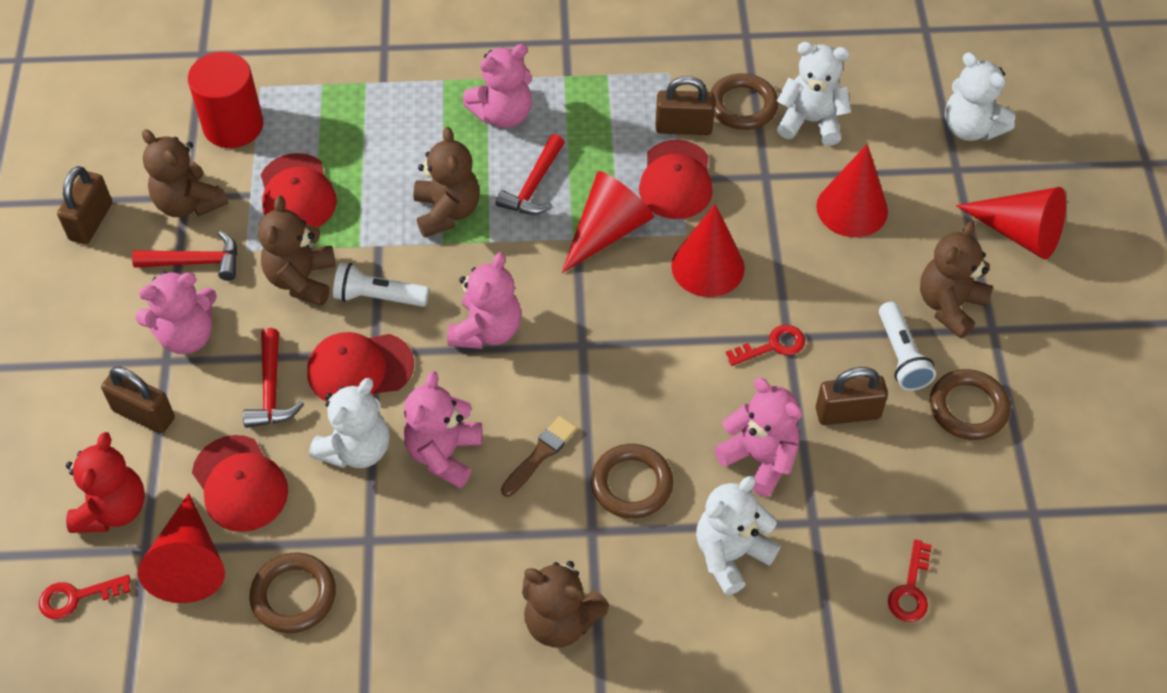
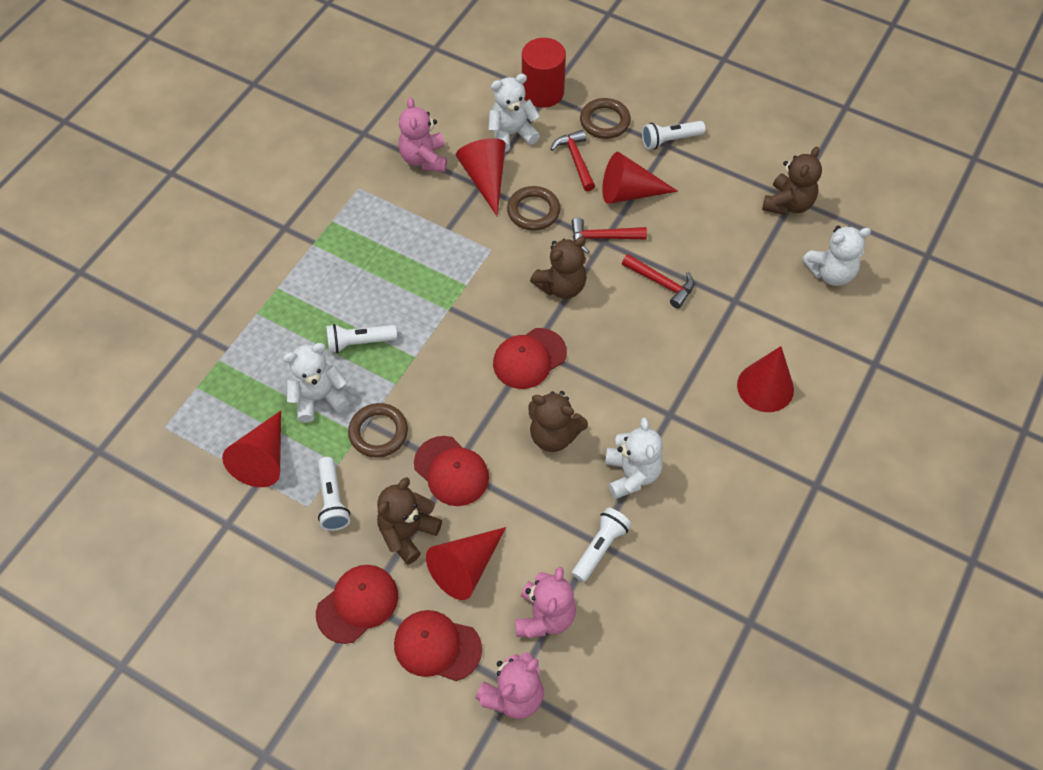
brown brush: [501,416,577,497] = 1 -> none = 0
brown padlock: [57,166,112,244] [101,366,175,434] [655,76,715,135] [816,367,888,425] = 4 -> none = 0
brown ring: [249,552,336,633] [591,444,673,519] [710,73,779,130] [930,369,1010,440] = 4 -> [348,403,408,458] [507,186,560,231] [580,98,631,139] = 3
brown teddy bear: [142,129,228,217] [258,196,335,306] [413,127,480,238] [522,561,609,647] [920,221,993,339] = 5 -> [377,477,442,565] [529,391,588,452] [530,237,587,299] [762,147,822,215] = 4
pink teddy bear: [135,271,217,354] [404,371,482,488] [447,252,521,349] [463,44,532,128] [714,378,802,497] = 5 -> [398,97,447,172] [475,652,544,719] [516,567,576,638] = 3
red key: [39,575,131,619] [726,325,805,366] [888,539,932,622] = 3 -> none = 0
red teddy bear: [66,432,145,533] = 1 -> none = 0
white flashlight: [333,263,429,307] [879,302,936,391] = 2 -> [318,457,350,531] [326,324,397,353] [572,507,631,582] [642,121,706,149] = 4

